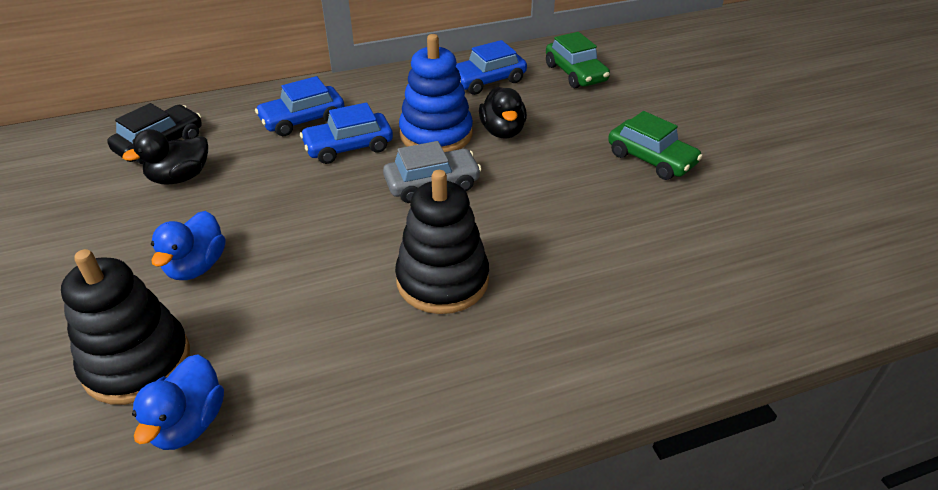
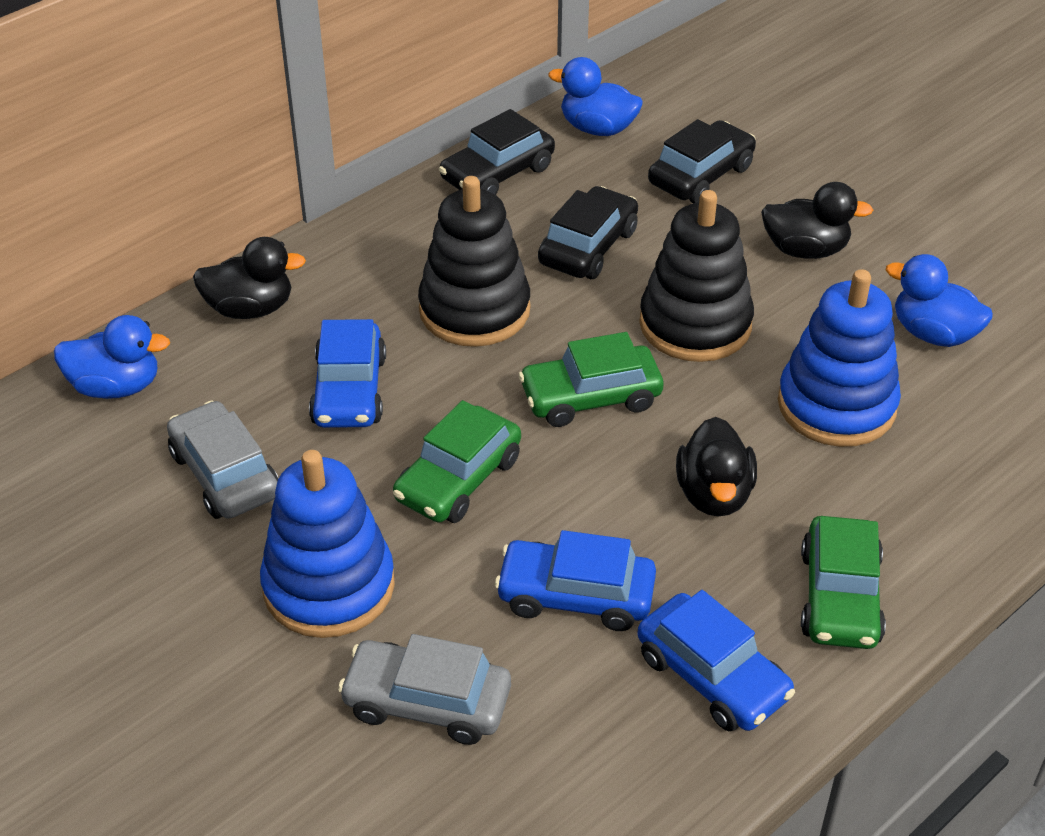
black car: [107,103,202,164] = 1 -> [439,109,555,195] [538,186,638,279] [648,119,756,203] = 3
black duck: [122,129,208,184] [479,87,527,138] = 2 -> [193,237,306,319] [676,417,757,516] [761,182,873,259] = 3
blue duck: [132,354,224,450] [151,211,226,280] = 2 -> [54,315,170,399] [548,57,643,136] [886,254,993,347] = 3
blue stacking toy: [399,34,473,152] = 1 -> [260,450,395,638] [778,269,901,447] = 2
green car: [546,32,610,88] [608,111,703,180] = 2 -> [393,400,521,523] [519,332,664,427] [801,516,886,649] = 3
grey car: [383,141,482,203] = 1 -> [167,400,279,519] [338,634,511,745] = 2

